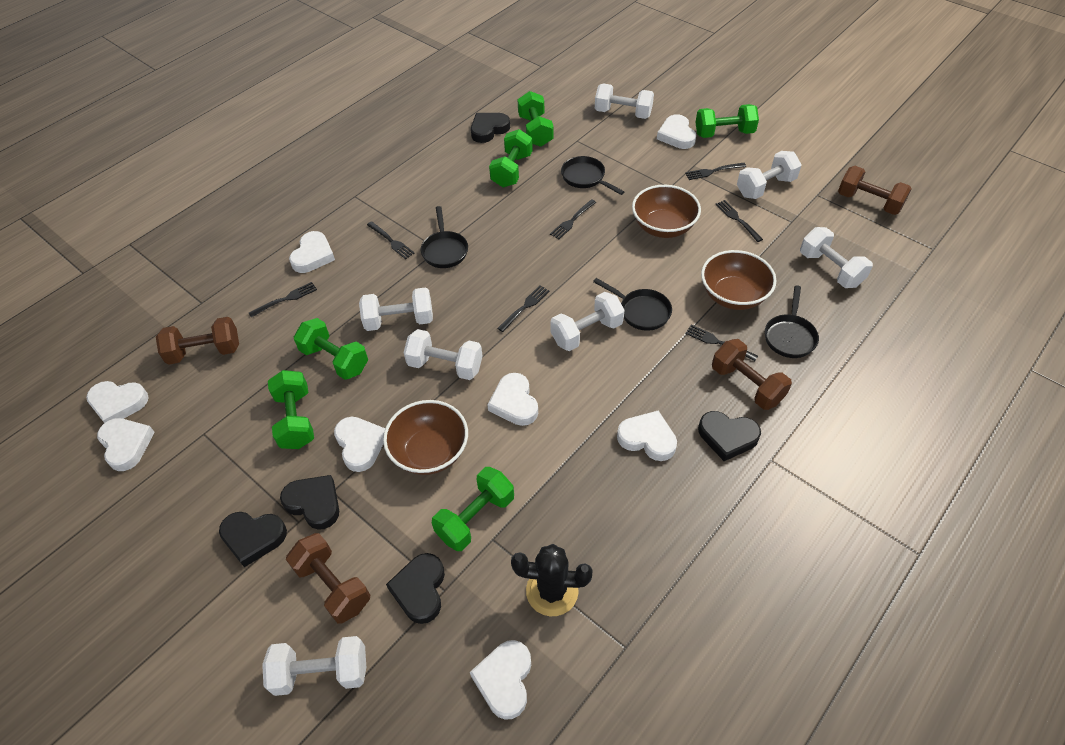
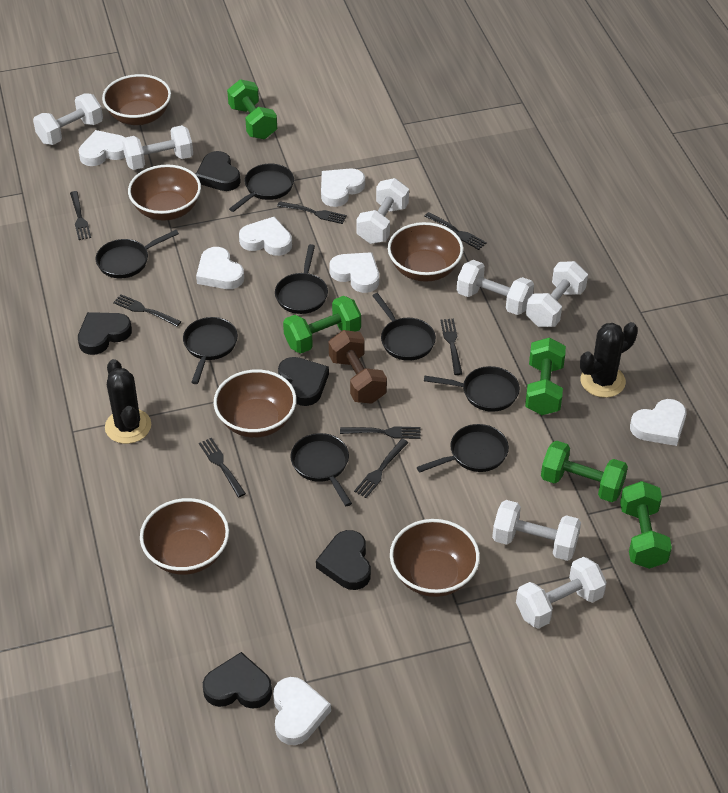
black cactus: [511,544,593,616] = 1 -> [105,359,151,444] [580,322,638,398] = 2
black fork: [249,282,317,317] [367,221,415,259] [497,285,550,332] [550,199,596,239] [685,163,746,180] [685,325,758,361] [715,200,763,242] = 7 -> [70,191,91,240] [113,294,182,327] [199,438,246,497] [277,201,347,224] [340,426,421,439] [354,439,409,498] [425,212,487,250] [440,319,463,375] = 8
black pan: [421,206,468,268] [561,156,624,195] [593,278,672,331] [765,285,819,358] = 4 -> [96,230,179,278] [183,317,238,384] [229,164,294,212] [275,244,328,314] [290,433,352,506] [372,293,436,361] [417,424,509,472] [424,366,520,412] = 8
brown bowl: [383,400,468,475] [632,185,701,238] [701,250,777,310] = 3 -> [102,74,171,125] [128,165,201,220] [140,498,229,575] [214,370,297,438] [388,222,463,282] [390,519,480,597] = 6
brown dumbbell: [156,317,239,365] [286,533,370,623] [712,339,792,410] [838,166,912,215] = 4 -> [329,330,387,404] = 1
green dumbbell: [268,370,314,449] [294,318,368,380] [432,467,514,551] [489,129,533,187] [517,91,554,147] [695,104,759,138] = 6 -> [227,79,277,139] [283,296,361,353] [525,337,566,415] [541,441,628,502] [620,481,672,569] = 5
white heart: [86,381,149,423] [97,418,155,471] [289,231,335,273] [334,417,385,472] [470,640,531,720] [487,373,538,426] [617,411,677,461] [657,114,696,149] = 8 -> [79,130,125,166] [196,247,244,289] [239,217,292,256] [273,677,331,745] [321,168,365,207] [329,252,379,293] [630,399,687,446] = 7

